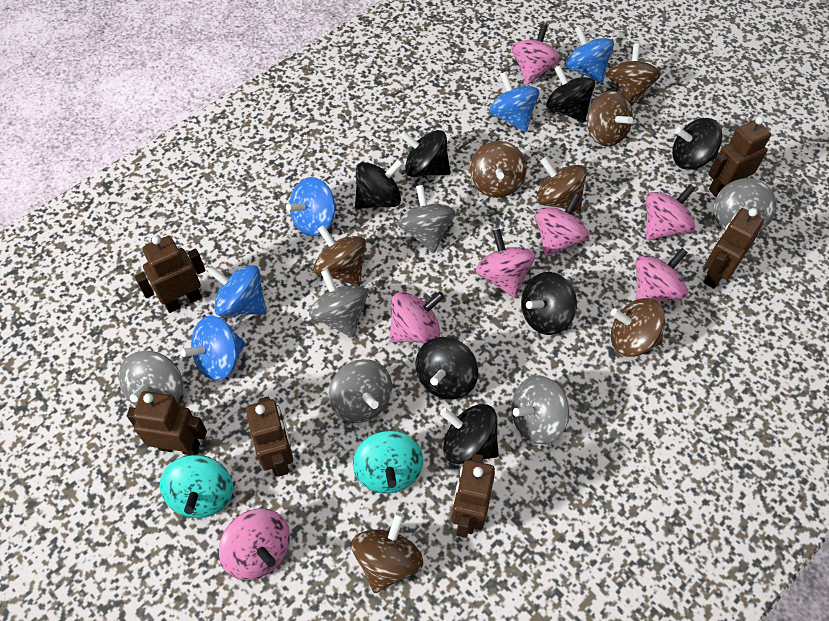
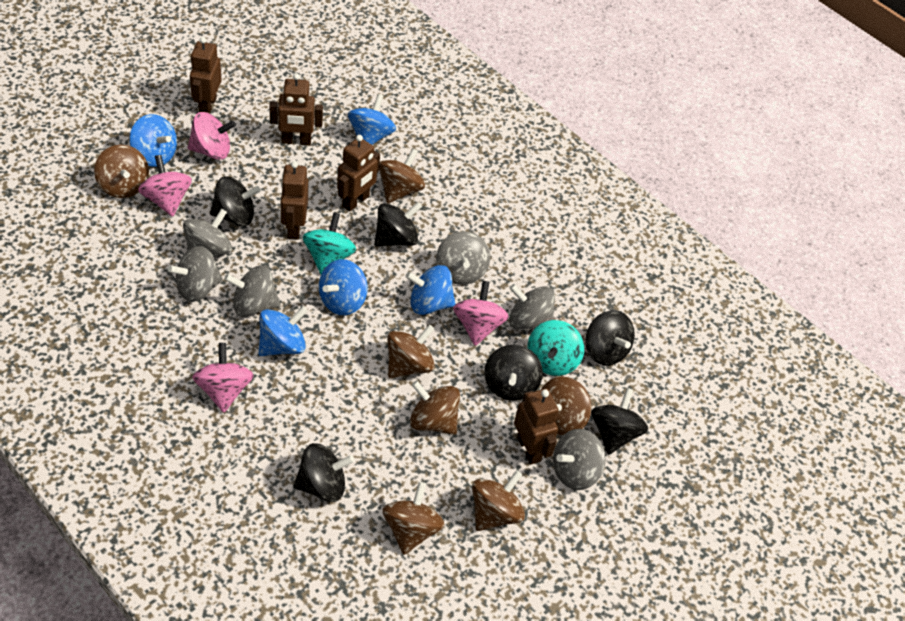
black spinning top: [355,159,403,209] [400,130,451,177] [416,337,478,400] [440,404,499,464] [521,272,577,335] [546,65,595,123] [672,118,723,170] = 7 -> [210,176,261,226] [294,443,354,502] [374,202,422,247] [484,345,543,401] [585,310,635,365] [591,388,648,455] = 6
brown robot: [127,391,207,455] [135,236,205,313] [246,397,293,476] [451,453,495,538] [703,208,764,289] [708,117,771,197] = 6 -> [190,37,222,114] [269,73,323,145] [281,161,308,240] [337,135,380,211] [514,388,559,465] = 5
pink spinning top: [219,509,290,580] [389,291,444,343] [476,229,535,298] [511,24,561,85] [535,193,589,257] [636,248,688,302] [646,184,696,240] = 7 -> [138,155,192,217] [187,112,236,160] [192,343,254,413] [453,281,509,346] = 4

